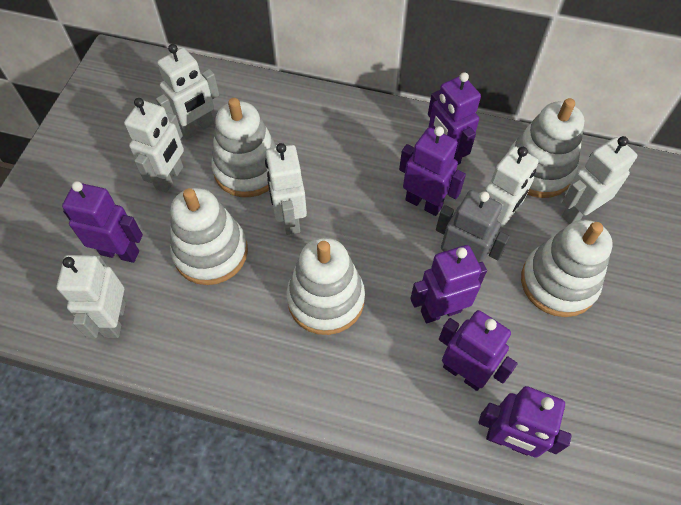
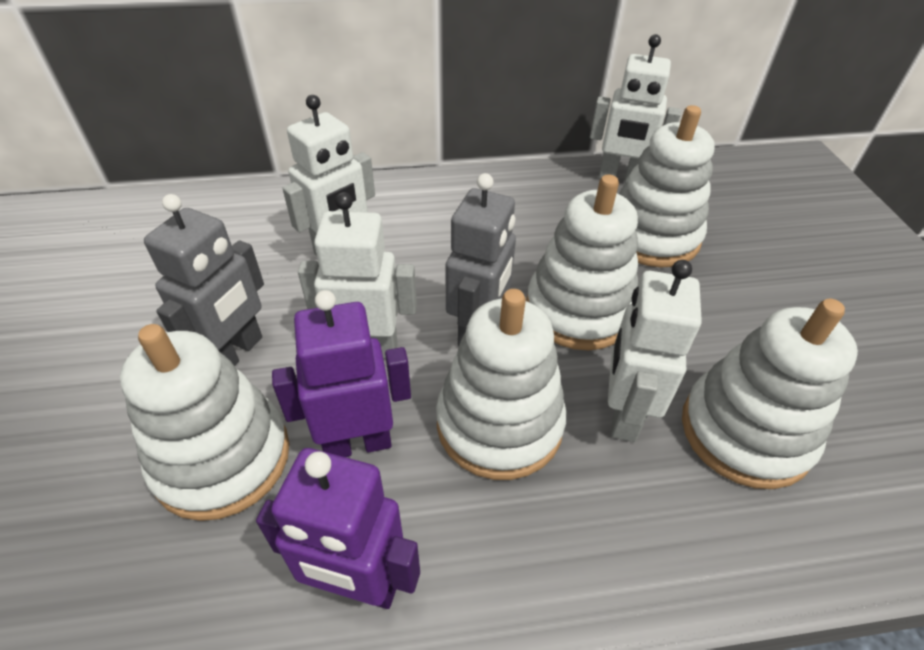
grey robot: [436,190,510,263] = 1 -> [144,194,264,366] [445,173,516,346] = 2
purple robot: [62,181,143,263] [399,126,466,216] [410,245,487,323] [428,72,481,165] [439,310,518,391] [478,386,572,458] = 6 -> [256,448,420,609] [272,290,411,457] = 2
white robot: [57,255,126,338] [124,98,184,193] [156,44,219,140] [265,143,307,235] [484,146,539,227] [562,136,637,224] = 6 -> [283,95,375,256] [298,192,417,359] [590,34,681,183] [608,260,702,442] = 4

